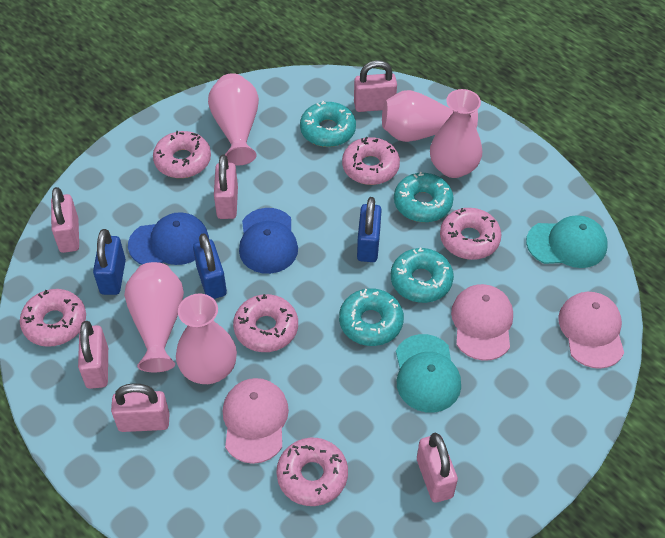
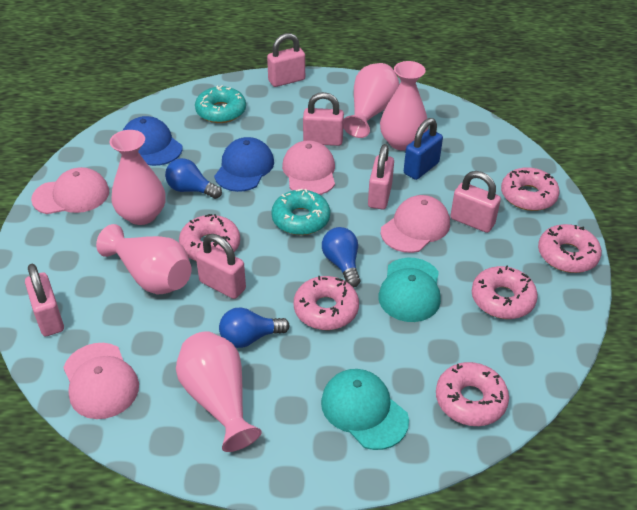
blue light bulb: none = 0 -> [165,158,222,199] [219,308,290,348] [322,227,360,288] = 3
blue padlock: [93,229,126,295] [193,233,227,299] [357,197,382,262] = 3 -> [404,118,443,180] = 1
pink cap: [223,378,289,464] [451,284,513,361] [558,292,624,369] = 3 -> [31,167,109,214] [63,343,139,419] [282,141,335,195] [381,195,450,253] = 4
turquoise donut: [300,101,356,147] [339,288,404,346] [391,247,454,303] [394,172,454,222] = 4 -> [195,85,246,123] [271,189,330,235] = 2

